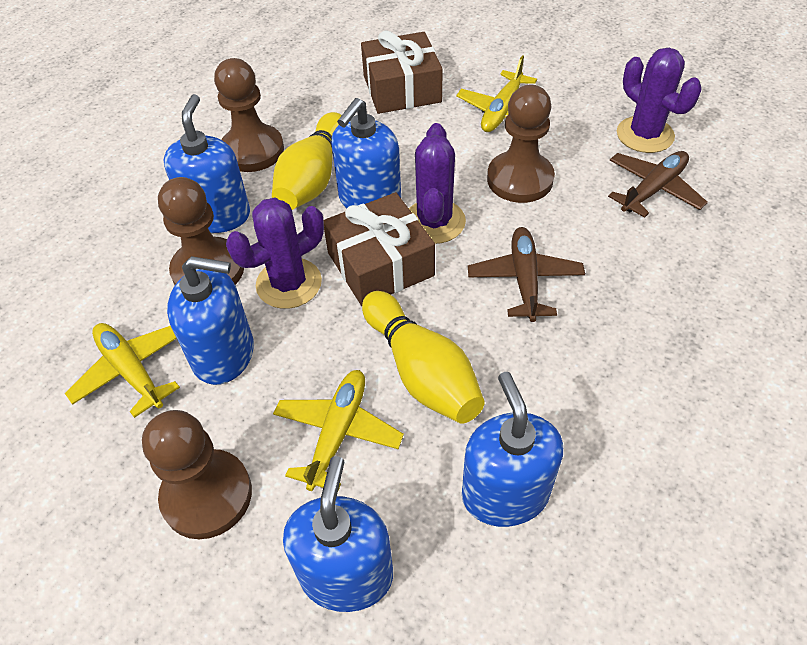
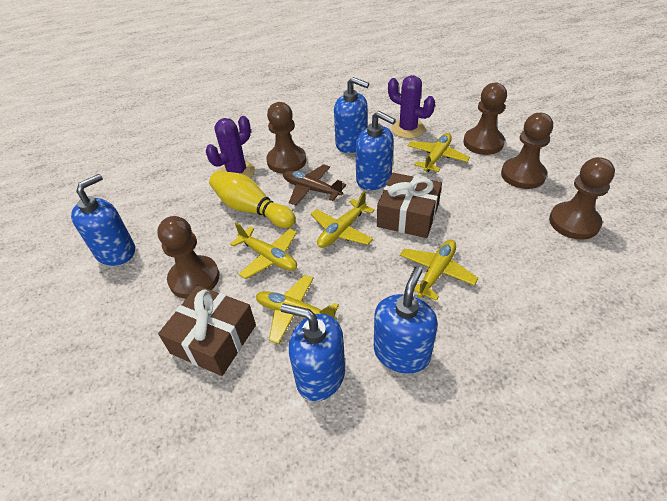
brown pawn: [142,410,252,539] [158,177,244,285] [214,58,284,172] [487,85,555,203] = 4 -> [157,216,219,299] [266,102,306,173] [463,83,507,155] [501,113,553,189] [549,157,615,240] = 5
brown plane: [468,227,585,322] [608,151,708,218] = 2 -> [283,164,346,205] = 1
purple cactus: [226,198,324,309] [409,123,466,244] [617,48,702,153] = 3 -> [206,116,255,178] [388,75,435,139] = 2
yellow bowling pin: [272,112,342,210] [362,291,485,424] = 2 -> [209,171,296,228] = 1
yellow plane: [65,323,180,418] [273,370,404,491] [456,55,537,132] = 3 -> [230,223,297,279] [256,275,339,344] [311,191,375,248] [400,239,478,301] [408,133,470,172] = 5

